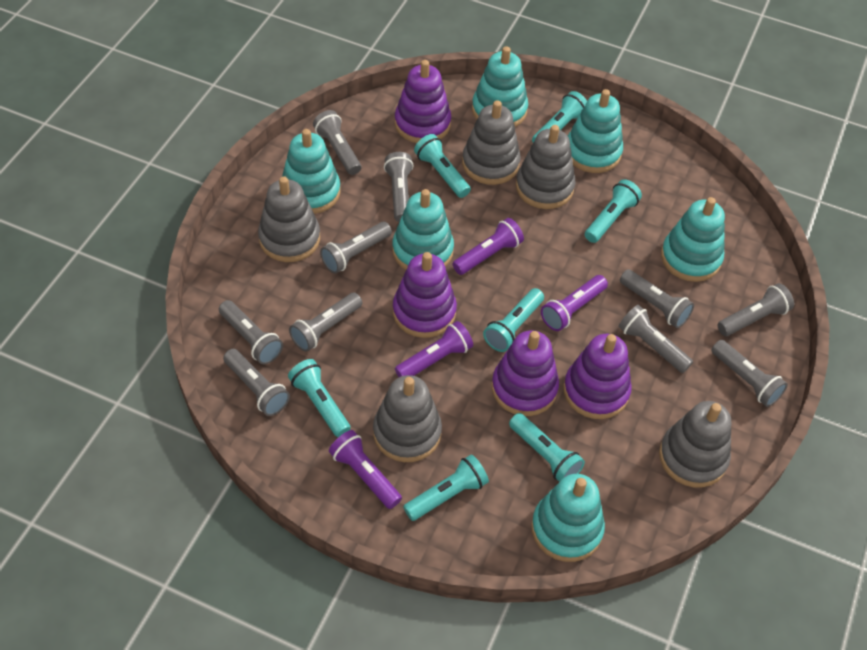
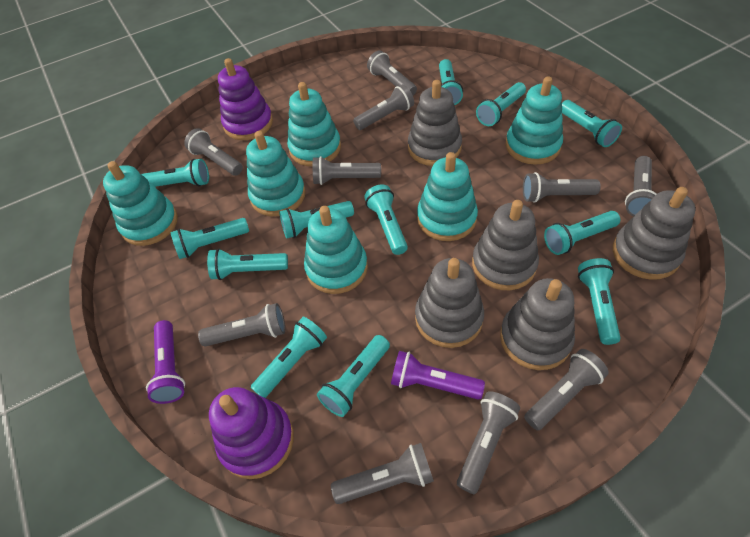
purple flashlight: [329,430,402,509] [395,321,473,377] [453,218,524,275] [541,275,608,331] = 4 -> [146,320,185,404] [391,351,485,400] = 2
purple stacking toy: [393,252,457,338] [395,60,451,143] [492,330,559,416] [563,334,632,419] = 4 -> [209,387,294,479] [218,58,273,140] = 2
turquoise flashlight: [288,359,351,437] [403,454,489,521] [414,134,471,198] [483,288,544,352] [509,413,585,482] [532,91,587,143] [585,179,642,243] = 7 -> [141,159,209,187] [170,218,249,259] [207,248,288,280] [251,317,327,398] [279,201,354,239] [317,335,390,417] [364,184,408,255] [439,59,463,105] [476,82,526,126] [544,211,620,255] [562,100,622,147] [578,258,621,345] = 12

